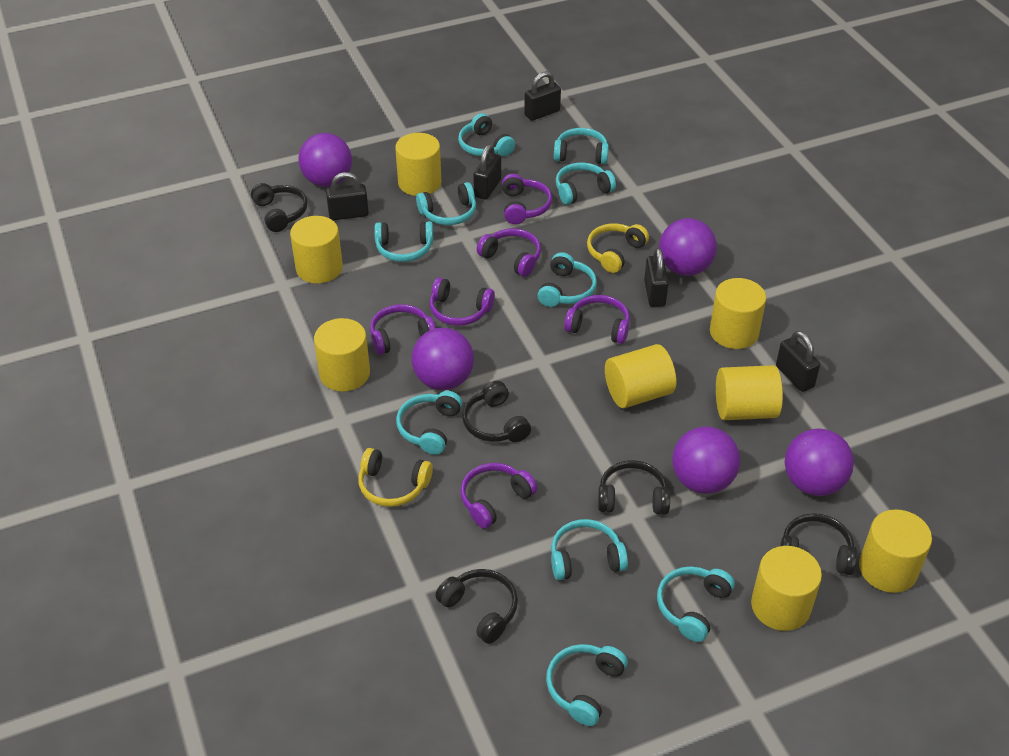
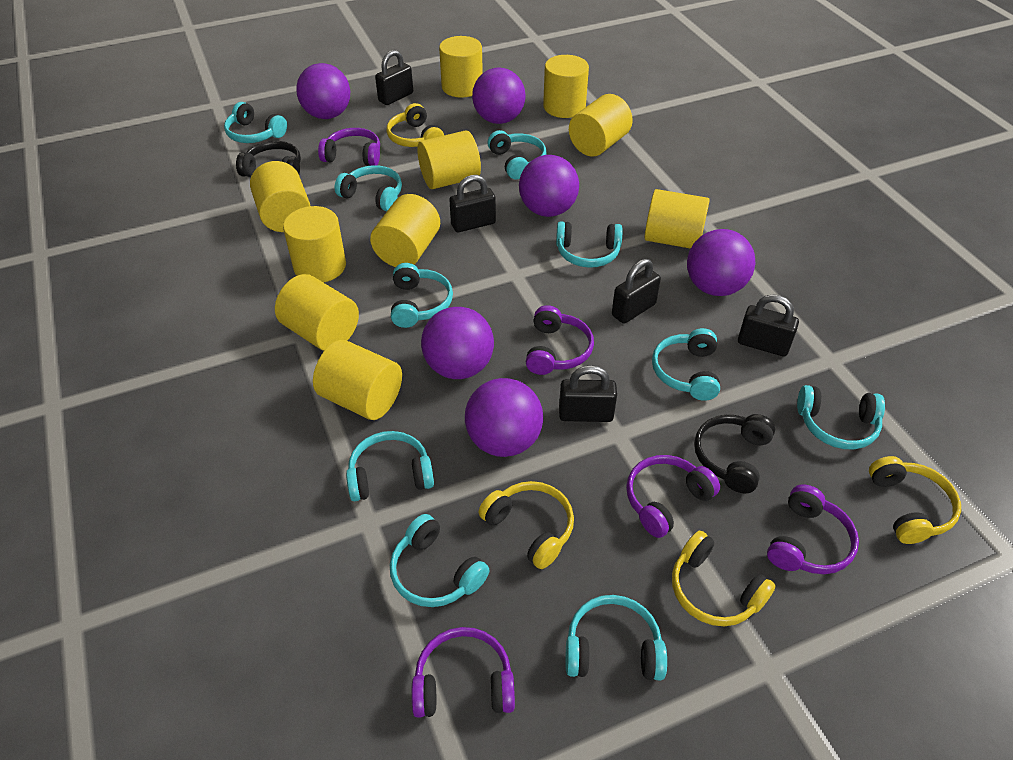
black headphones: [251,183,308,232] [435,569,518,644] [462,381,531,442] [598,460,670,515] [780,513,857,575] = 5 -> [236,141,301,177] [694,414,775,493] = 2
purple ball: [299,133,352,187] [412,328,474,390] [659,218,717,276] [672,426,740,494] [785,429,854,496] = 5 -> [296,63,350,119] [421,307,494,379] [465,378,543,457] [472,68,525,124] [519,155,579,217] [687,229,756,296] = 6
purple headphones: [370,304,436,355] [430,277,495,326] [460,463,537,529] [477,228,541,277] [502,174,552,224] [564,295,630,344] = 6 -> [318,128,380,166] [411,627,515,718] [526,305,594,375] [626,455,720,538] [767,484,859,574] = 5
yellow cylinder: [290,216,343,284] [314,318,370,392] [395,133,442,196] [605,344,676,408] [710,278,766,349] [716,365,783,420] [751,546,822,631] [859,509,932,593] = 8 -> [250,161,310,232] [275,274,359,351] [283,206,346,283] [313,340,402,420] [370,194,440,267] [418,130,481,189] [439,36,483,98] [543,55,589,118] [569,94,633,157] [645,189,710,249] = 10
yellow headphones: [358,448,433,507] [587,223,649,273] = 2 -> [387,103,444,147] [479,481,574,569] [672,531,776,626] [869,456,961,544] = 4

